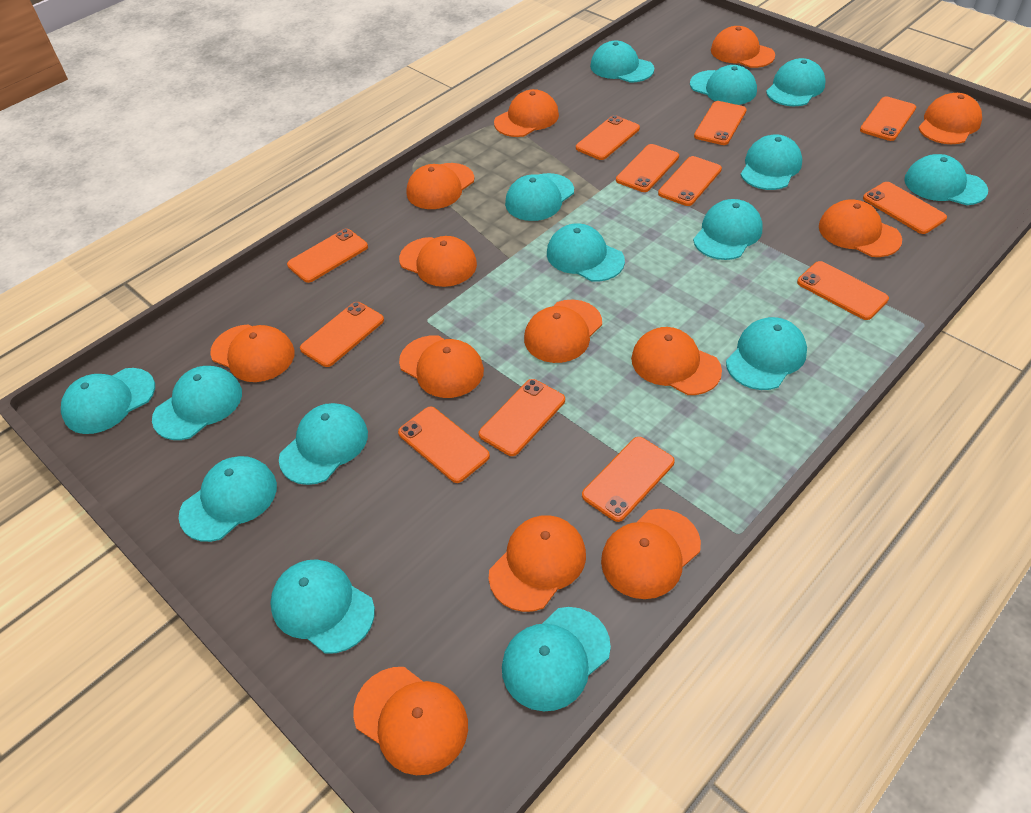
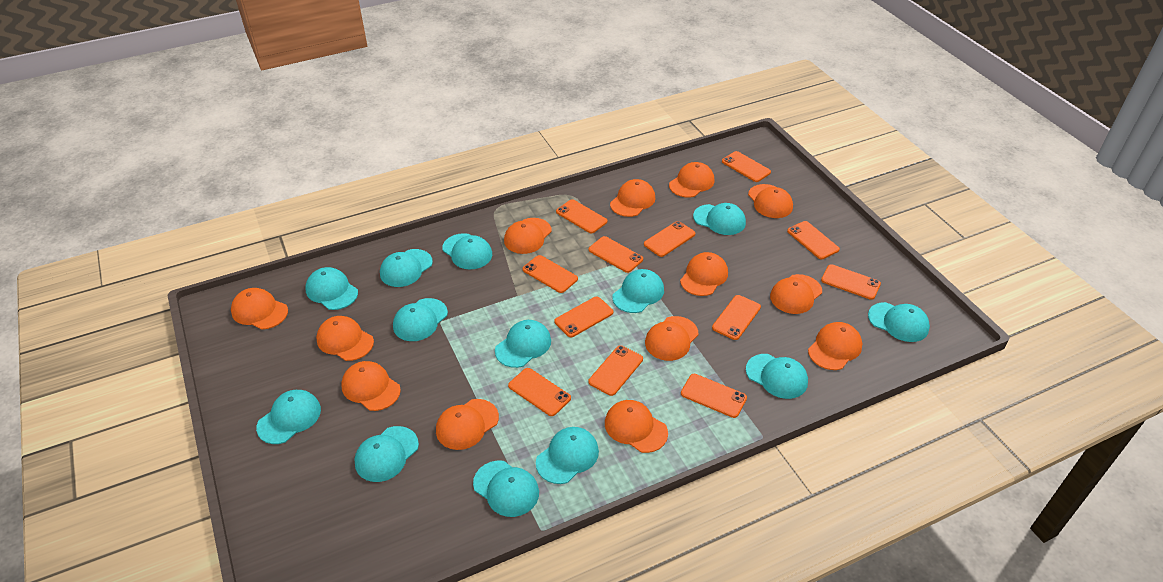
turquoise cap: [61,368,155,434] [152,366,242,440] [179,456,277,542] [270,559,375,654] [279,403,368,485] [502,607,611,711] [505,173,574,221] [547,223,625,282] [590,41,654,83] [690,65,757,105] [693,199,763,260] [726,317,807,390] [741,134,802,190] [766,58,825,106] [904,154,988,205] = 15 -> [256,390,321,444] [305,267,358,310] [354,426,419,482] [380,249,433,287] [393,298,448,341] [442,233,492,269] [473,460,539,517] [495,320,551,368] [536,427,599,484] [612,269,664,313] [693,203,746,235] [746,354,808,399] [868,302,930,342] = 13

